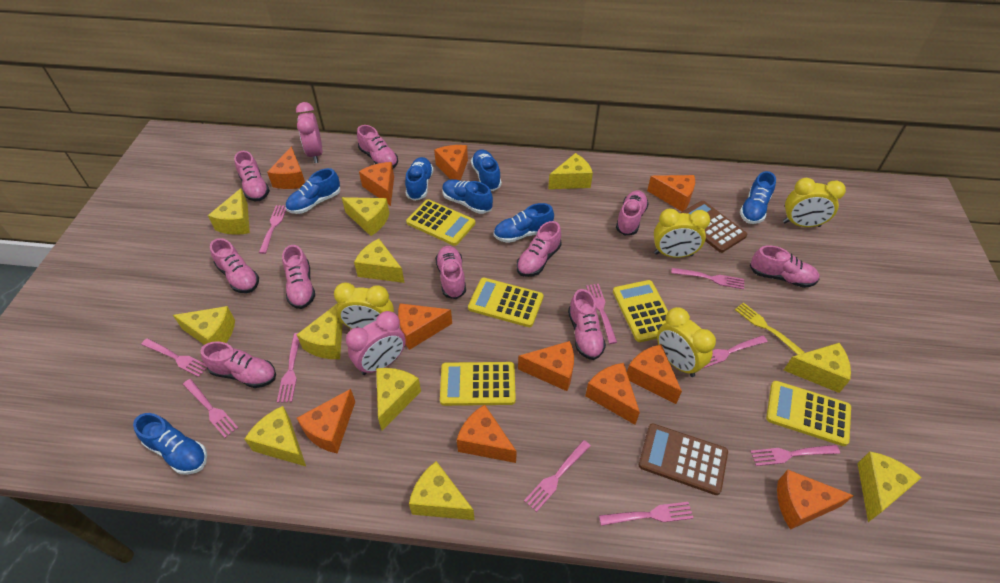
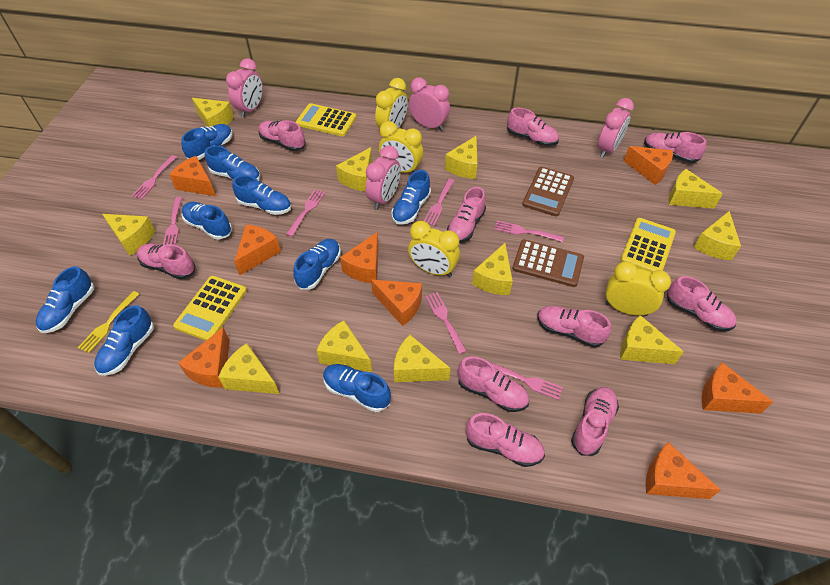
blue shoe: [133,413,207,475] [286,168,340,214] [405,157,433,201] [442,179,493,214] [471,149,501,191] [494,203,554,243] [740,171,776,224] = 7 -> [35,266,94,333] [94,305,154,376] [181,124,233,160] [182,202,232,239] [205,146,260,181] [232,175,291,215] [293,239,341,290] [323,364,391,412] [392,170,431,225] = 9
orange cheese: [267,146,305,189] [297,389,355,454] [359,162,394,206] [398,303,452,350] [434,145,468,181] [457,405,517,463] [518,341,574,391] [585,363,640,425] [627,344,682,404] [647,175,695,211] [777,470,854,530] = 11 -> [169,156,216,196] [178,327,230,387] [234,225,281,275] [340,232,379,283] [371,280,422,326] [624,146,673,185] [646,442,721,499] [702,362,773,414] = 8
pink clock: [296,102,323,163] [346,311,406,375] = 2 -> [226,58,263,118] [366,146,401,210] [409,77,450,131] [598,98,634,158] = 4
pink fork: [141,338,207,377] [183,379,238,438] [259,205,286,254] [277,333,300,403] [524,440,591,512] [586,284,617,344] [599,502,693,526] [671,268,744,289] [702,335,768,369] [750,445,840,466] = 10 -> [132,155,177,199] [163,197,182,245] [286,189,325,237] [424,179,454,226] [425,292,467,354] [489,362,563,400] [494,221,564,242] = 7
yellow calculator: [406,199,475,246] [440,362,516,406] [468,278,543,327] [613,280,668,342] [766,381,851,446] = 5 -> [173,276,247,341] [296,103,356,136] [620,218,676,273] = 3

